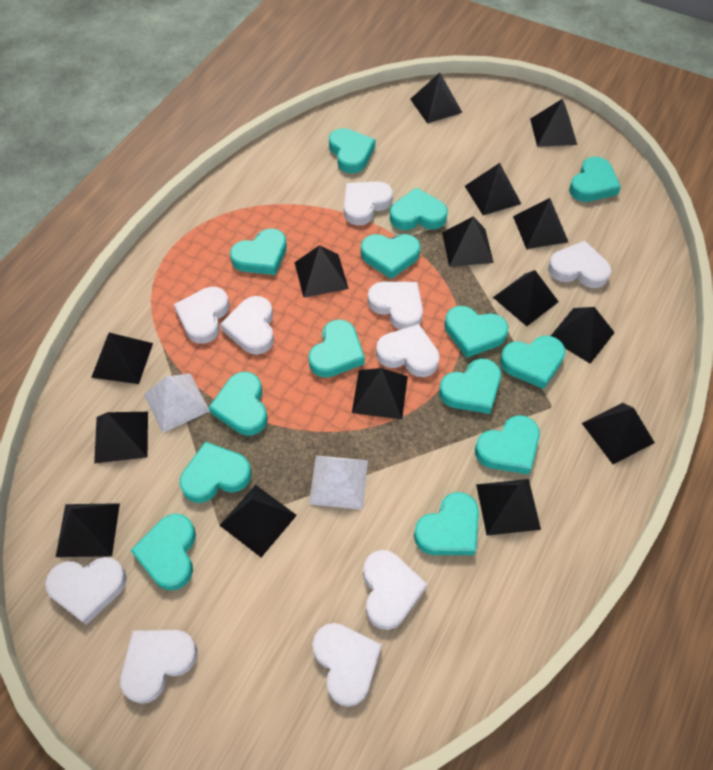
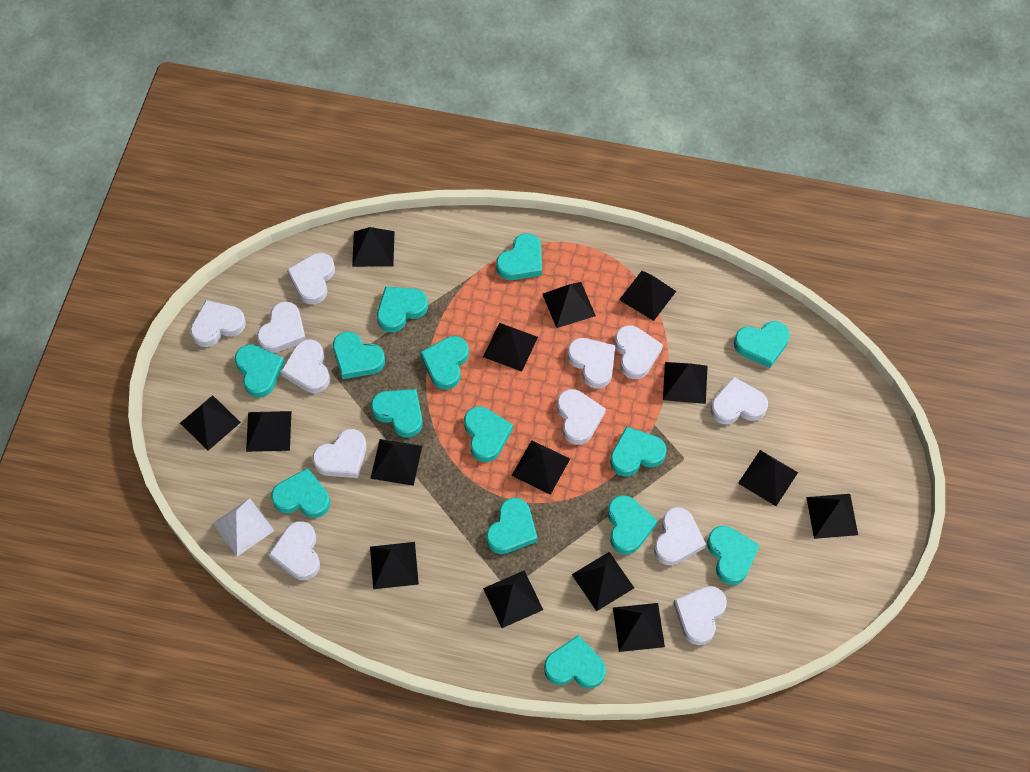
white heart: [45,557,127,625] [120,630,197,704] [174,287,230,344] [221,296,274,355] [312,623,382,707] [344,181,393,226] [363,550,427,630] [368,281,423,330] [376,324,440,377] [548,241,611,288] = 10 -> [190,300,246,347] [257,301,306,353] [268,521,320,580] [281,339,330,393] [287,253,335,304] [312,429,366,478] [557,389,606,445] [568,338,615,388] [615,325,663,379] [654,507,706,565] [673,586,727,645] [711,377,768,424] = 12
white pyramid: [144,373,210,433] [309,455,368,510] = 2 -> [212,498,274,557] = 1

